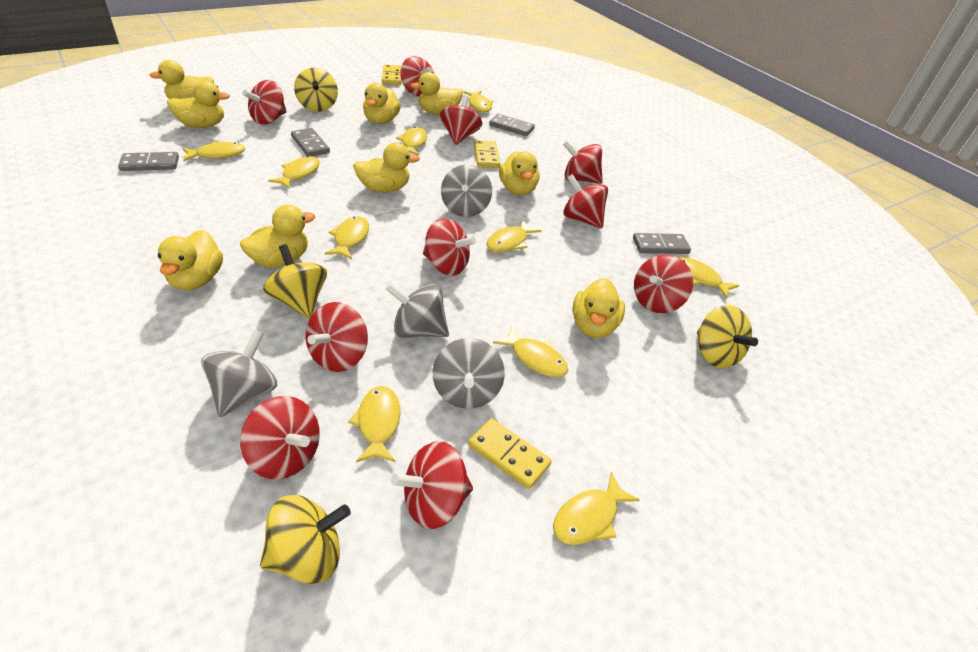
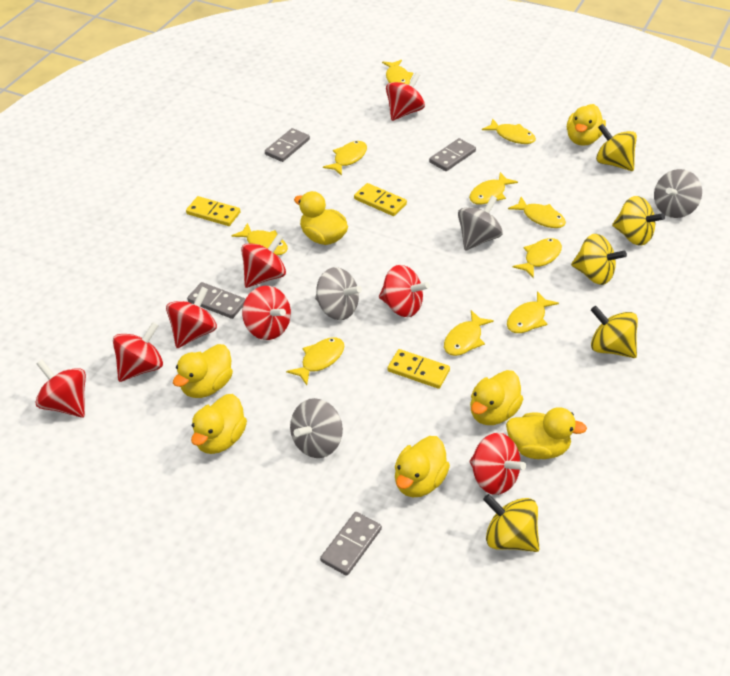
red spinning top: [240,396,320,479] [243,80,287,125] [306,302,368,372] [391,441,473,529] [400,56,434,96] [423,218,476,276] [440,95,482,145] [563,140,603,184] [563,174,608,229] [634,255,693,313] = 10 -> [35,359,86,418] [113,322,163,382] [166,287,217,348] [241,234,286,288] [242,286,291,340] [379,265,430,317] [386,73,425,121] [470,433,526,495] = 8
yellow duck: [149,60,214,99] [158,230,223,290] [167,81,230,128] [240,204,315,268] [353,143,420,193] [363,83,401,124] [410,72,463,115] [499,151,539,195] [572,278,625,338] = 9 -> [173,344,233,398] [191,394,247,454] [294,191,348,245] [395,436,450,497] [470,370,523,425] [506,407,587,459] [567,104,606,146] = 7
yellow spinning top: [260,495,351,584] [263,244,327,319] [294,68,338,112] [697,305,758,368] = 4 -> [483,494,539,552] [571,234,627,285] [591,306,638,358] [596,124,637,171] [612,196,665,246] = 5

